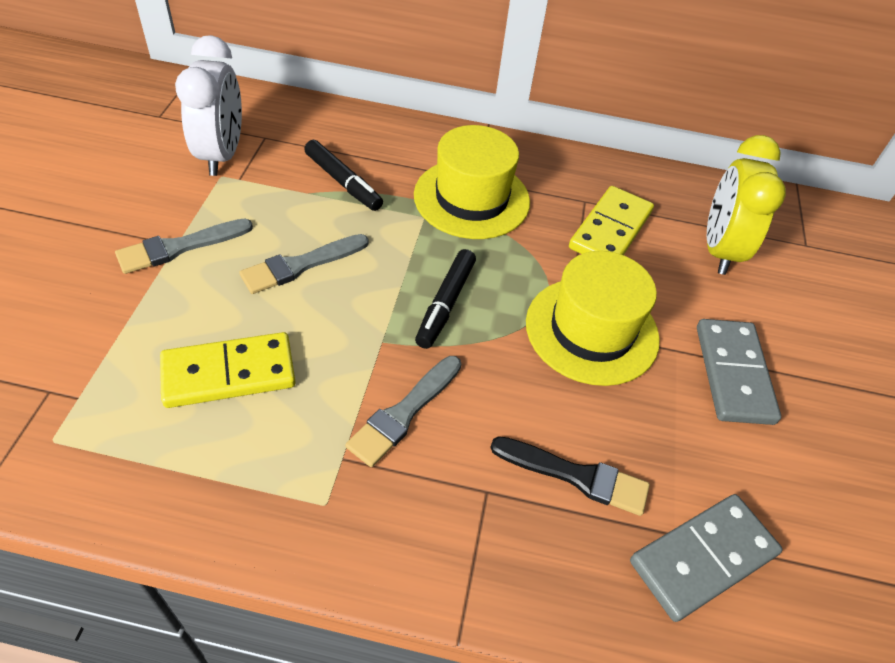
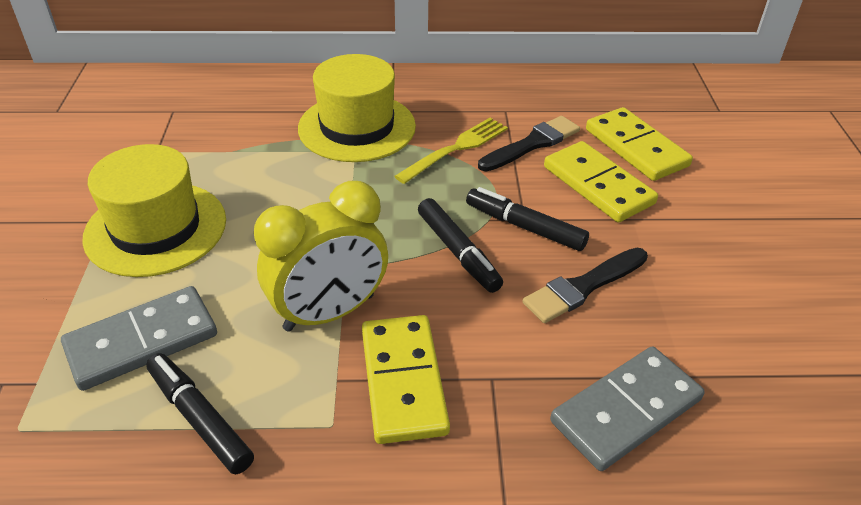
black brush: [490,436,650,516] = 1 -> [478,116,580,171] [522,248,648,323] = 2
black marker: [304,140,383,211] [415,249,476,349] = 2 -> [146,353,254,474] [418,198,503,293] [466,187,589,251] = 3
grey brush: [115,219,253,274] [239,234,369,294] [345,356,461,467] = 3 -> none = 0
white clock: [175,35,242,176] = 1 -> none = 0
yellow domino: [160,332,296,408] [569,186,654,255] = 2 -> [362,315,450,444] [544,141,658,222] [586,107,693,181] = 3
yellow fork: none = 0 -> [394,118,508,184] = 1

